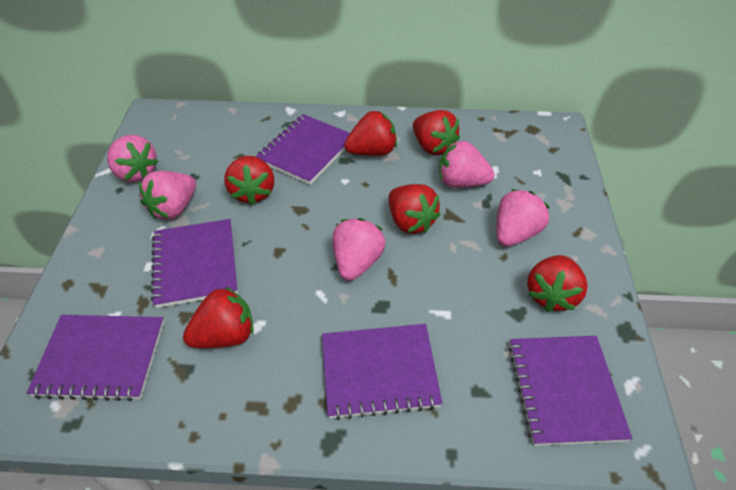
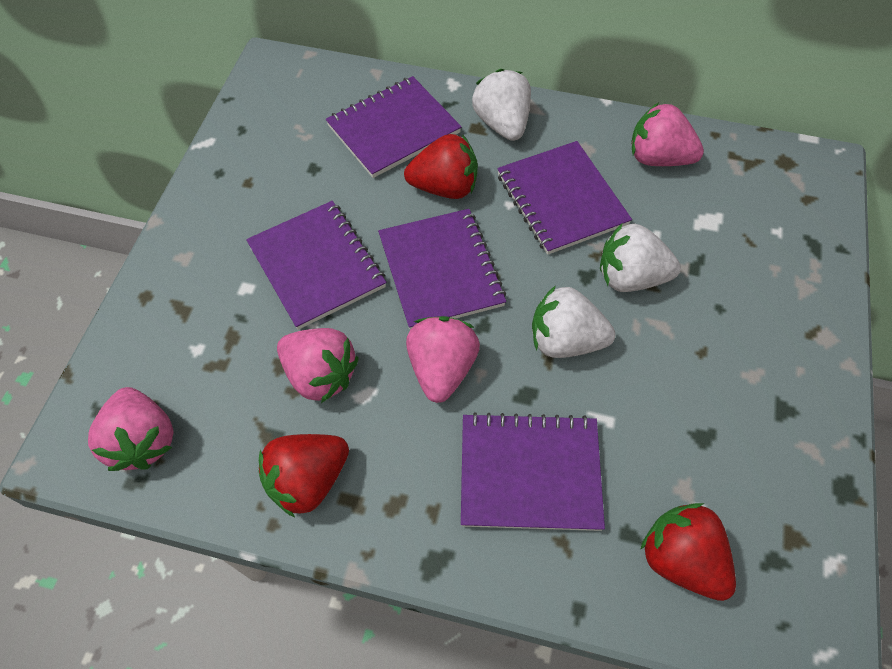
pink strawberry: [107,135,159,182] [139,171,196,220] [333,218,386,281] [439,141,494,188] [496,189,550,247] = 5 -> [88,387,174,471] [277,328,359,403] [406,316,480,403] [631,102,704,166] = 4
red strawberry: [183,286,254,348] [224,156,274,205] [344,111,397,156] [389,184,441,234] [413,110,460,155] [527,255,588,312] = 6 -> [259,434,349,517] [404,134,478,199] [640,503,736,601] = 3
white strawberry: none = 0 -> [472,69,531,141] [532,285,615,358] [600,224,681,292] = 3

